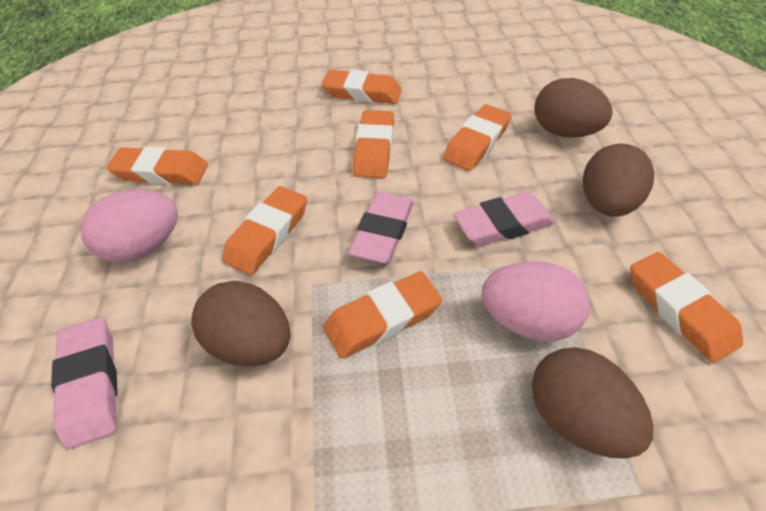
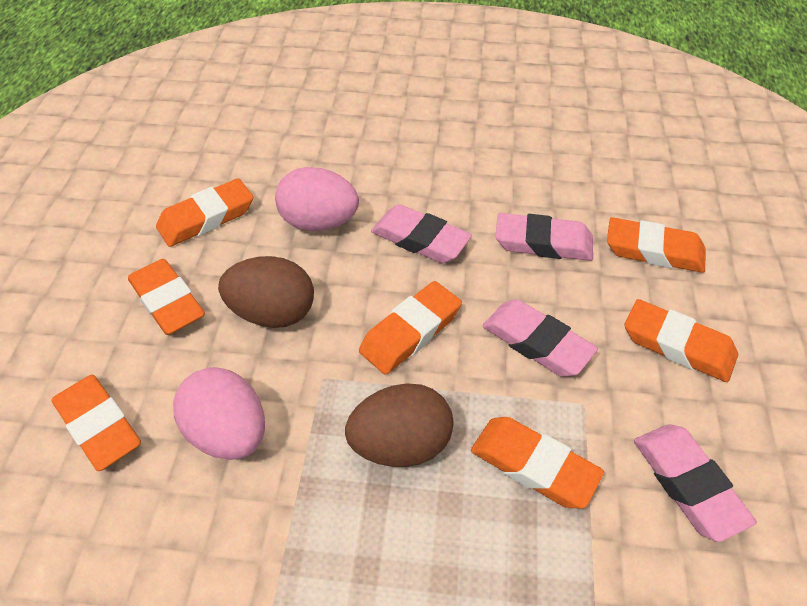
brown egg: [191,281,291,366] [532,347,654,459] [535,78,613,138] [583,143,654,217] = 4 -> [218,256,314,328] [345,384,454,467] = 2
pink eraser: [51,317,118,449] [348,192,414,263] [453,192,555,246] = 3 -> [371,204,472,263] [483,299,598,377] [495,213,593,261] [634,424,757,542] = 4

